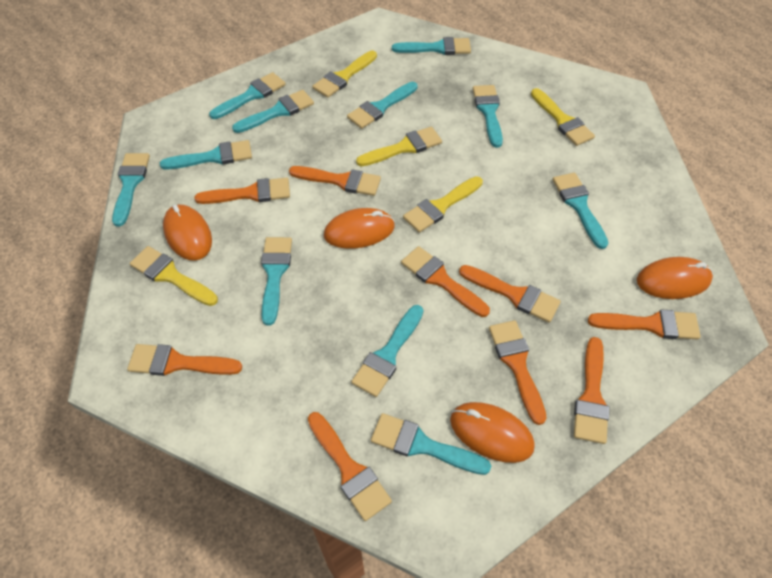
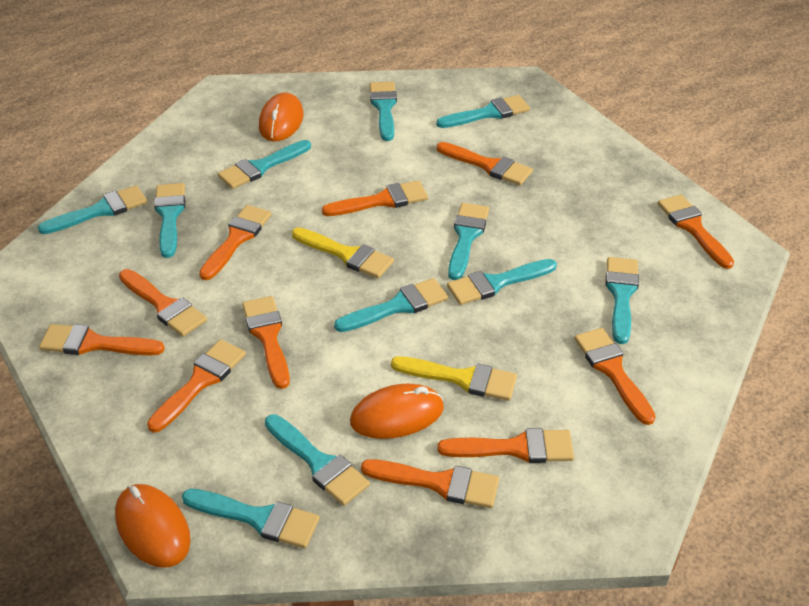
orange brush: [127,344,242,376] [195,177,290,204] [289,166,381,196] [308,412,392,521] [401,246,490,317] [459,265,561,323] [489,320,547,425] [574,337,609,444] [588,309,701,339] = 9 -> [39,324,165,355] [119,269,207,337] [147,339,246,433] [199,205,272,280] [242,296,290,389] [322,180,428,216] [361,459,499,508] [436,142,533,186] [437,428,574,463] [574,328,656,425] [658,194,734,269] = 11
orange mouse: [163,204,212,261] [324,208,395,249] [450,402,535,463] [637,257,713,299] = 4 -> [115,484,191,568] [259,93,303,141] [350,384,444,439] = 3
yellow brush: [130,246,218,306] [312,51,377,98] [356,126,442,166] [403,176,483,233] [531,88,595,146] = 5 -> [292,227,394,279] [391,356,517,401] = 2

